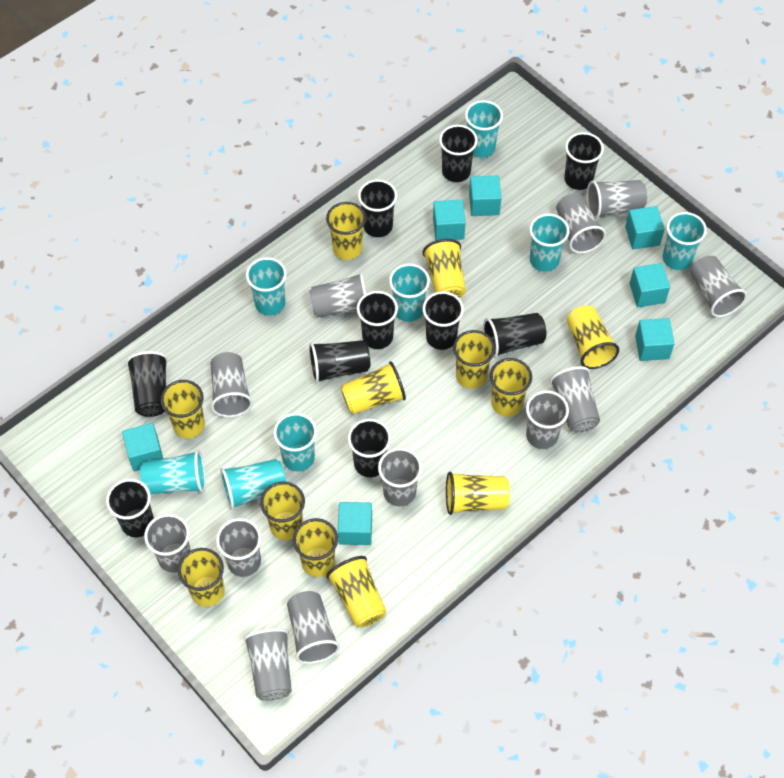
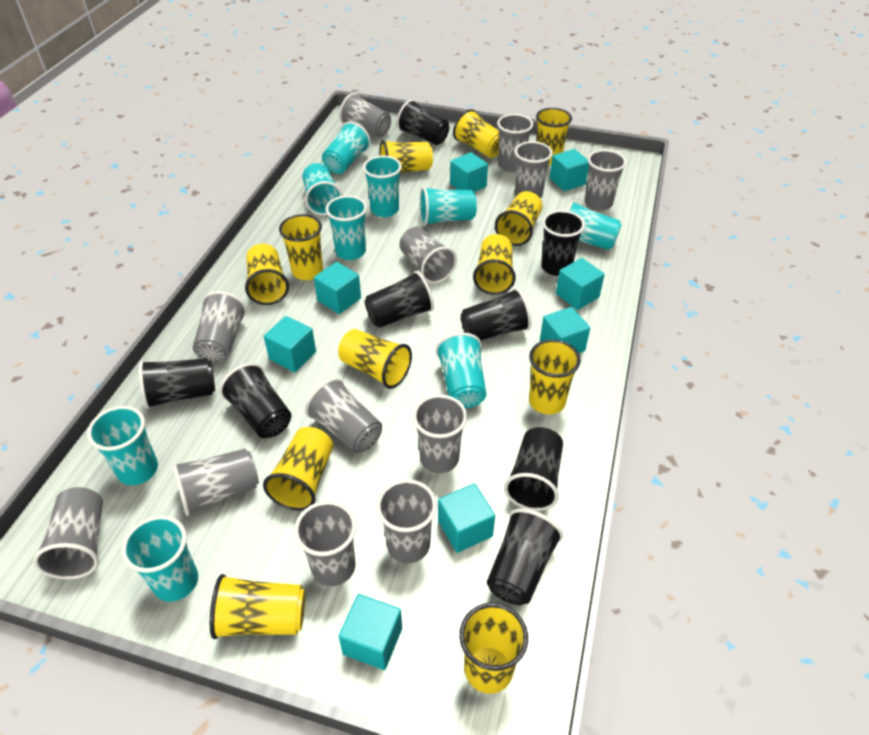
black cup: [106,479,154,537] [126,351,168,417] [309,340,370,383] [348,419,391,477] [357,291,398,349] [358,179,397,237] [422,291,464,350] [439,125,478,182] [483,313,546,358] [564,132,604,190] = 10 -> [139,358,215,409] [219,363,291,438] [365,271,434,328] [397,99,449,145] [461,288,532,341] [487,508,563,605] [504,427,563,511] [541,210,585,276] = 8
turquoise cube: [122,423,163,471] [338,502,372,545] [433,200,466,240] [469,175,501,216] [625,206,665,250] [629,263,670,307] [635,318,675,361] = 7 -> [264,316,316,372] [314,262,361,314] [338,594,402,670] [438,483,495,553] [450,152,488,192] [540,307,590,353] [550,149,589,191] [556,258,605,310] = 8
turquoise cup: [140,450,206,494] [220,459,286,510] [246,257,287,316] [273,413,317,471] [389,263,430,322] [465,100,503,158] [529,214,570,272] [663,212,707,270] = 8 -> [87,406,158,485] [122,515,198,602] [302,163,343,216] [322,122,371,174] [325,195,367,260] [363,156,402,217] [419,187,477,226] [436,332,487,408] [566,200,622,250] = 9

